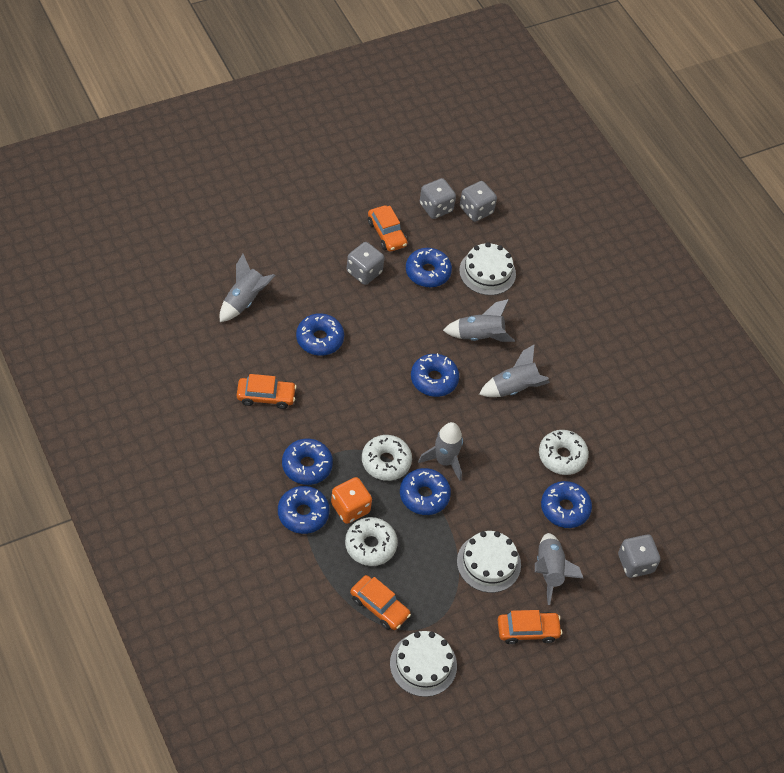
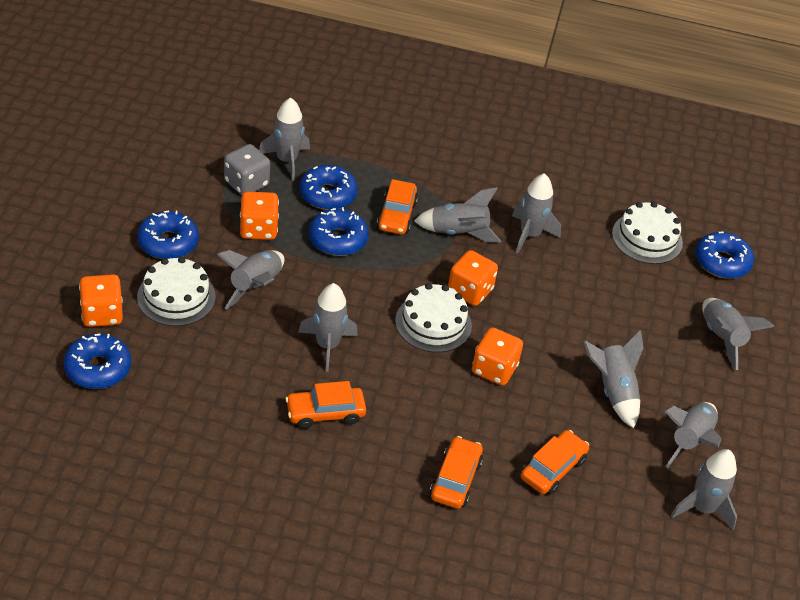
blue donut: [278,486,330,534] [282,439,333,485] [296,313,344,356] [400,468,451,515] [406,248,452,288] [411,353,459,397] [541,481,592,528] = 7 -> [64,333,131,389] [137,210,199,259] [300,165,358,210] [309,207,369,256] [695,232,754,279] = 5
grey dice: [347,242,384,285] [420,178,456,219] [460,181,497,222] [618,534,661,578] = 4 -> [224,144,270,195] = 1
grey rocket: [220,254,275,322] [418,422,463,481] [443,299,515,342] [479,344,550,397] [535,533,584,605] = 5 -> [217,250,285,310] [259,97,310,181] [298,283,358,372] [414,187,501,243] [512,173,561,254] [583,330,644,428] [664,402,721,468] [671,449,737,530] [702,298,774,370] = 9
orange dice: [331,477,372,524] = 1 -> [79,274,123,327] [240,191,279,240] [448,250,498,306] [472,327,523,386] = 4
white donut: [345,517,398,566] [362,435,412,481] [539,430,589,475] = 3 -> none = 0

